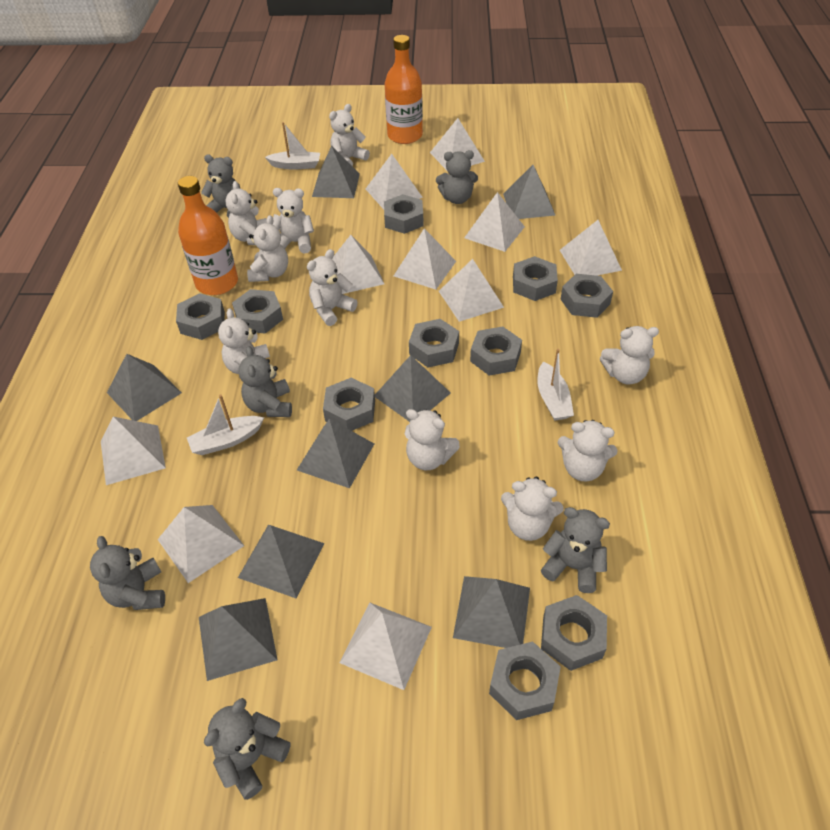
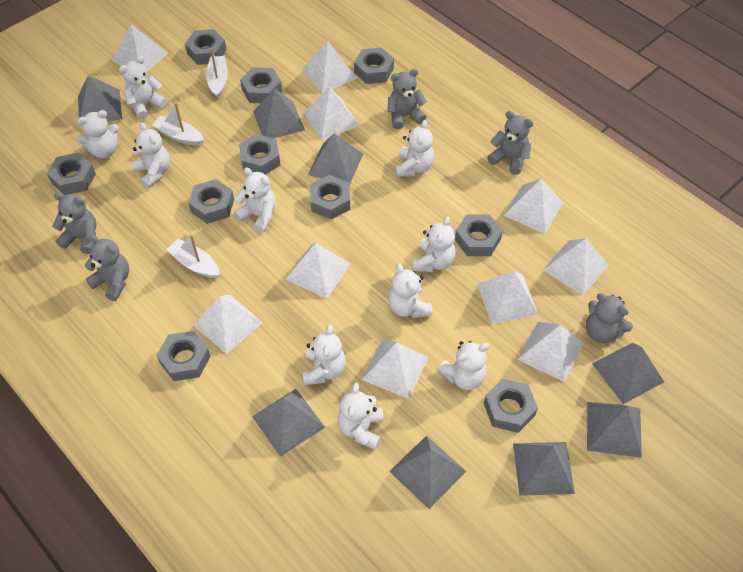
grey teddy bear: [90,536,165,610] [201,155,240,218] [204,698,290,800] [238,346,292,417] [436,150,478,204] [541,507,610,593] = 6 -> [52,192,97,254] [85,235,129,301] [387,69,427,129] [487,111,533,175] [586,293,633,343] = 5
orange bottle: [178,176,238,295] [385,35,423,144] = 2 -> none = 0

